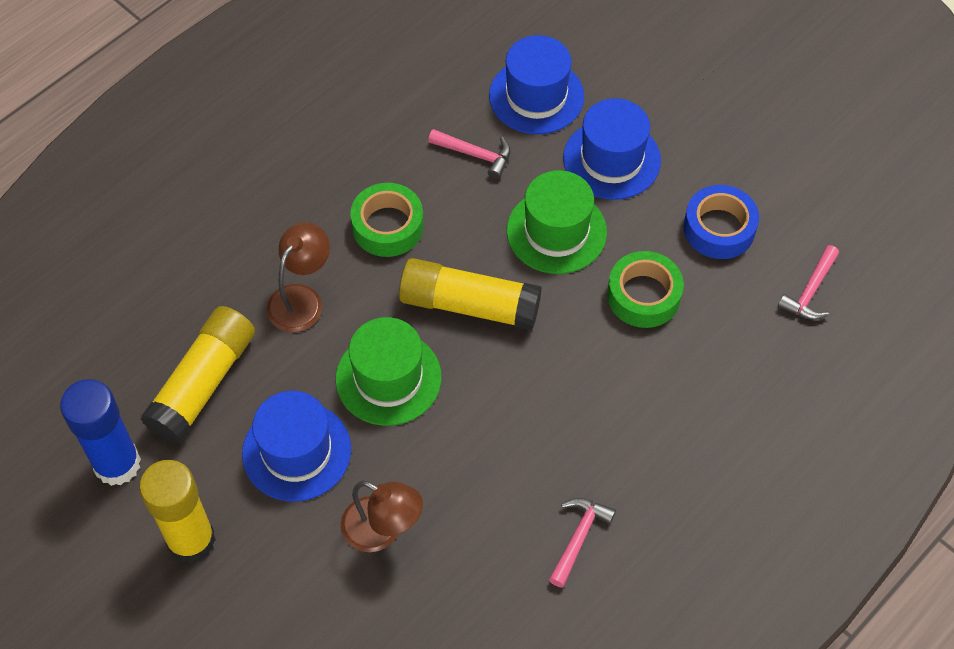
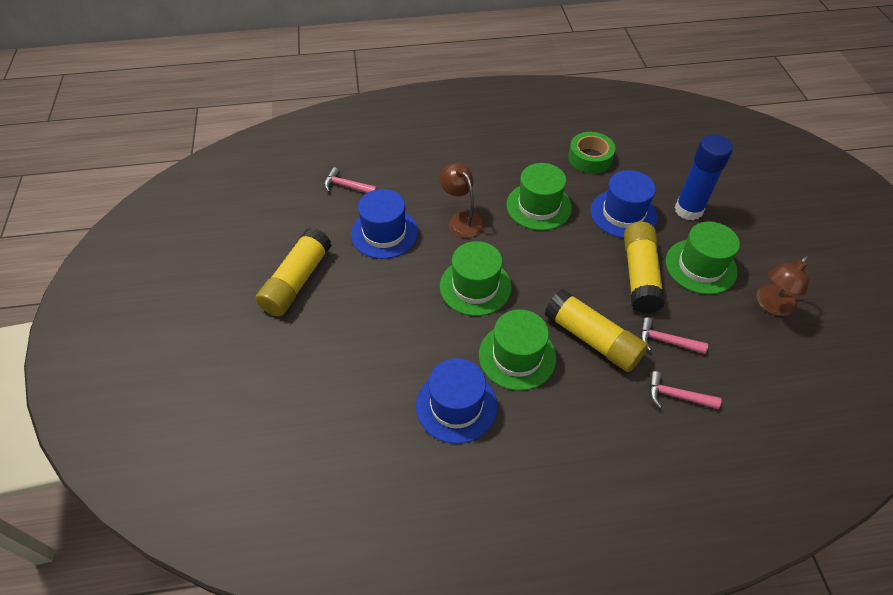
blue tape: [683,185,759,259] = 1 -> none = 0
green hat: [336,317,442,426] [507,170,607,274] = 2 -> [440,241,511,316] [479,309,556,391] [506,163,572,231] [666,221,740,294] = 4
green tape: [350,183,424,257] [607,251,684,328] = 2 -> [568,132,615,174] = 1

